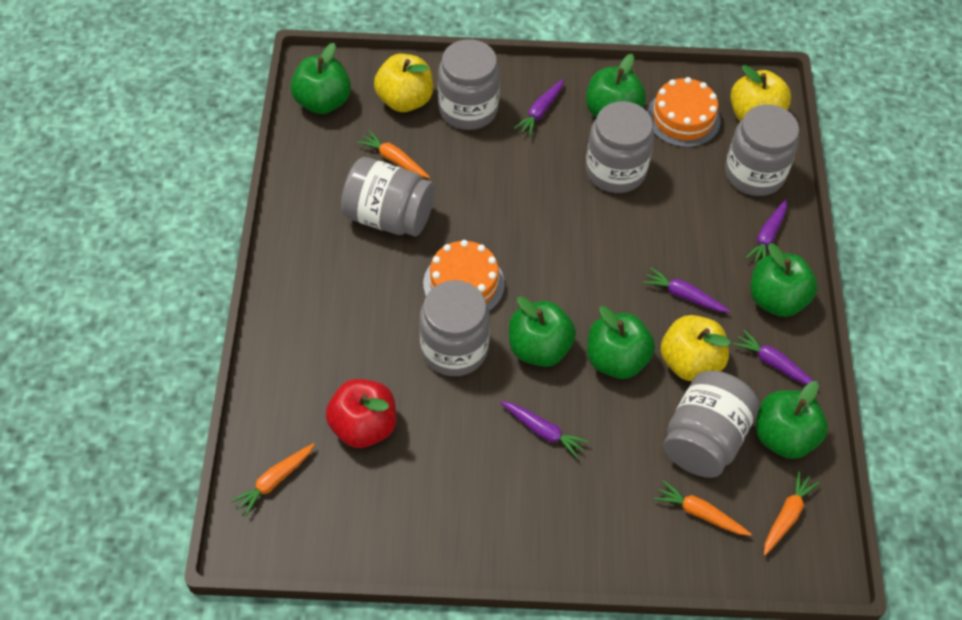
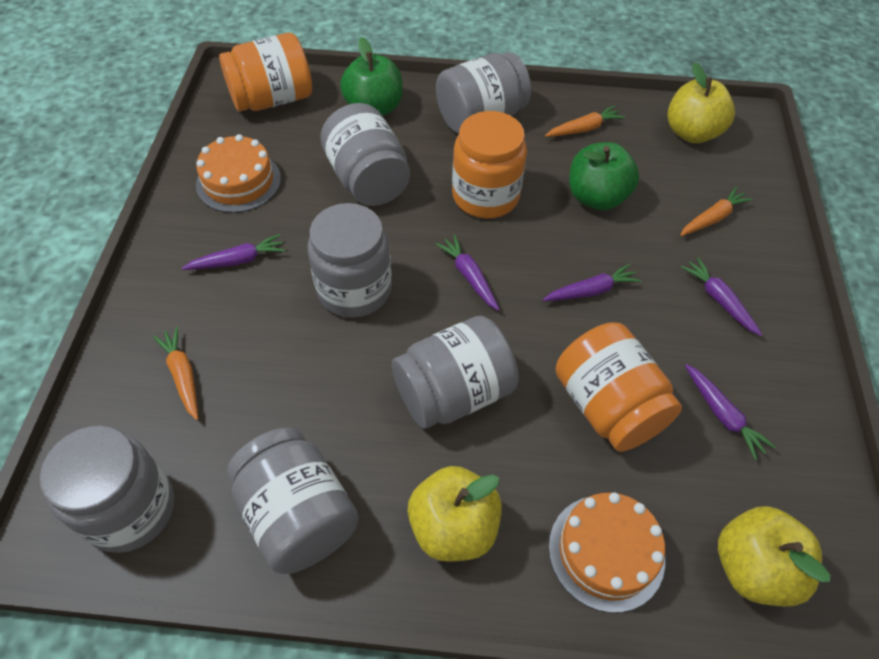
green apple: [290,43,351,114] [509,296,576,367] [586,54,646,118] [587,306,655,379] [751,243,818,317] [756,381,828,459] = 6 -> [340,37,403,116] [569,142,639,210] = 2
orange carrot: [231,443,315,517] [357,131,430,178] [654,480,752,536] [764,471,819,555] = 4 -> [153,327,198,420] [545,105,625,137] [680,186,753,236] = 3
orange jar: none = 0 -> [219,33,312,112] [452,111,527,219] [555,322,682,452] = 3
red apple: [326,379,396,448] = 1 -> none = 0

